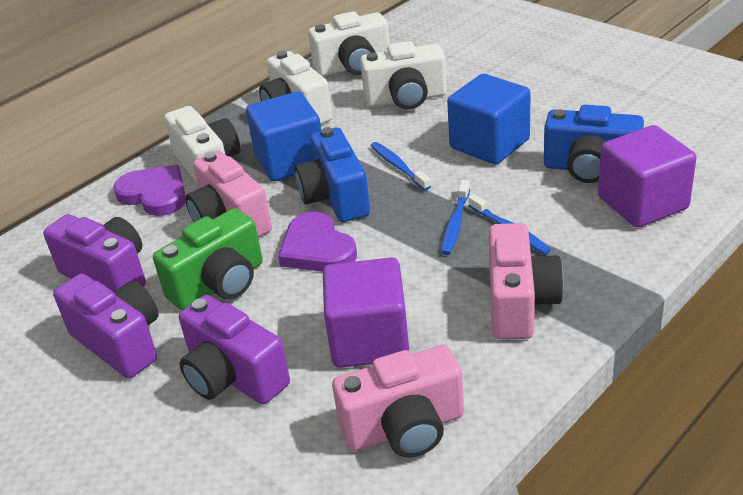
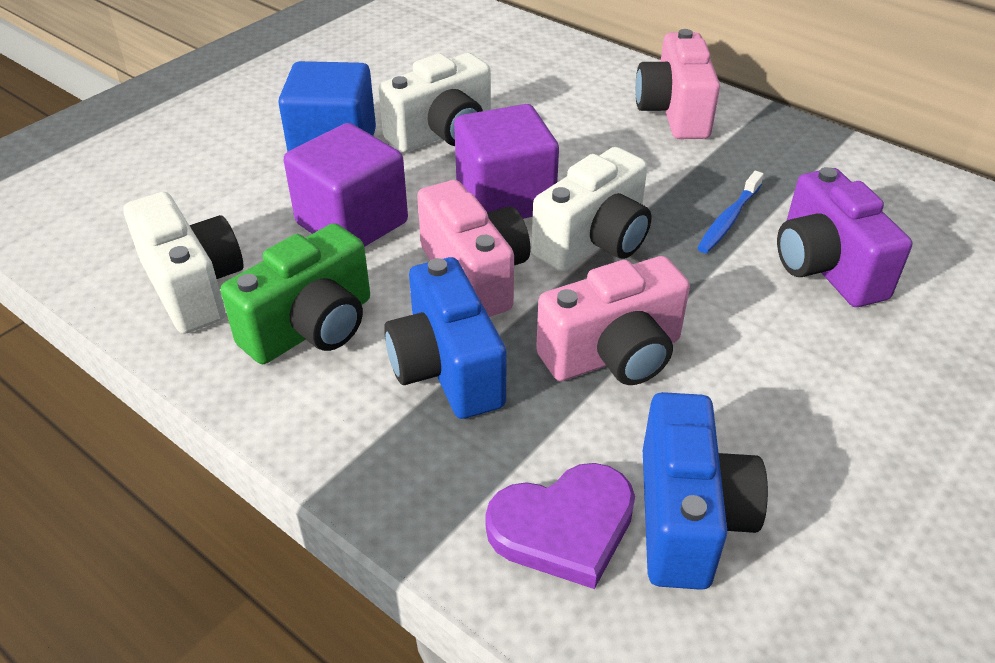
blue cube: [246,92,321,181] [447,74,530,164] = 2 -> [278,61,376,152] = 1
blue toothbrush: [371,142,431,191] [441,180,470,255] [469,194,551,254] = 3 -> [698,171,764,253] = 1
purple camera: [43,214,146,292] [53,274,159,378] [179,295,290,404] = 3 -> [777,167,912,307] = 1
purple heart: [113,165,186,216] [278,212,357,272] = 2 -> [485,463,635,589] = 1
white camera: [164,106,240,183] [259,51,332,125] [308,11,390,76] [360,41,447,109] = 4 -> [123,192,243,334] [379,53,491,153] [532,147,652,272] = 3

